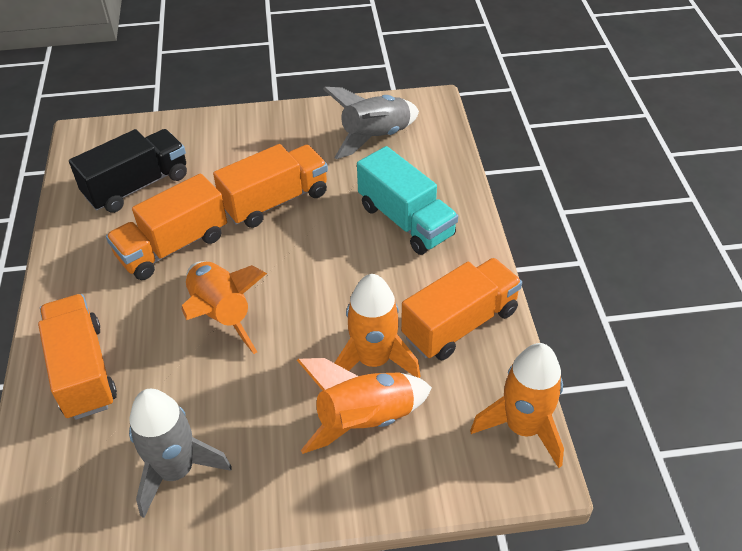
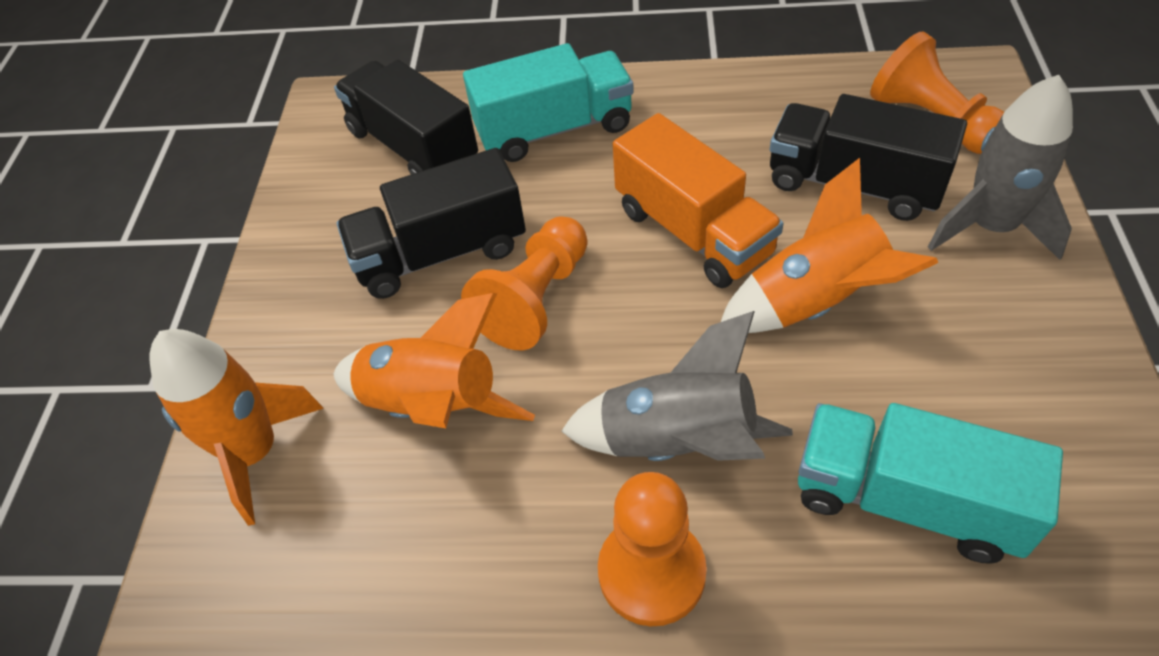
black truck: [69,129,187,213] = 1 -> [334,59,478,175] [337,148,526,299] [770,94,967,221] = 3
orange pawn: none = 0 -> [461,216,587,350] [598,472,707,626] [870,31,1004,154] = 3
orange rocket: [182,262,267,354] [297,358,432,454] [335,274,420,378] [470,343,564,468] = 4 -> [149,329,324,526] [333,293,535,428] [721,158,938,333] = 3
orange truck: [38,294,117,420] [106,173,227,280] [213,144,328,228] [401,258,522,361] = 4 -> [613,113,783,288] = 1
turquoise truck: [357,146,458,255] = 1 -> [463,43,634,162] [798,403,1063,564] = 2

